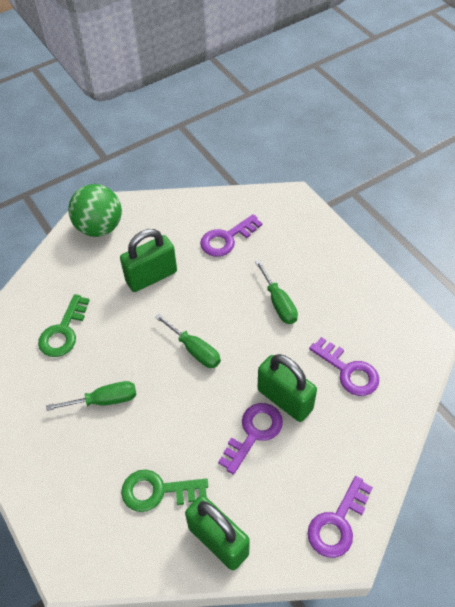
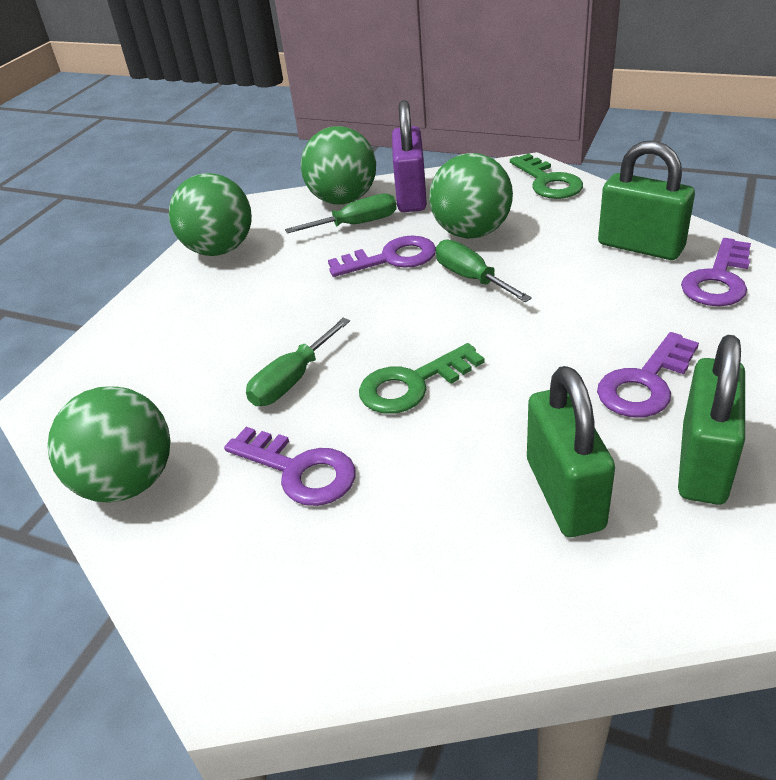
green ball: [68,184,122,237] = 1 -> [47,386,170,503] [169,173,252,256] [301,126,376,205] [429,153,513,238] = 4
purple padlock: none = 0 -> [392,100,427,212] = 1

